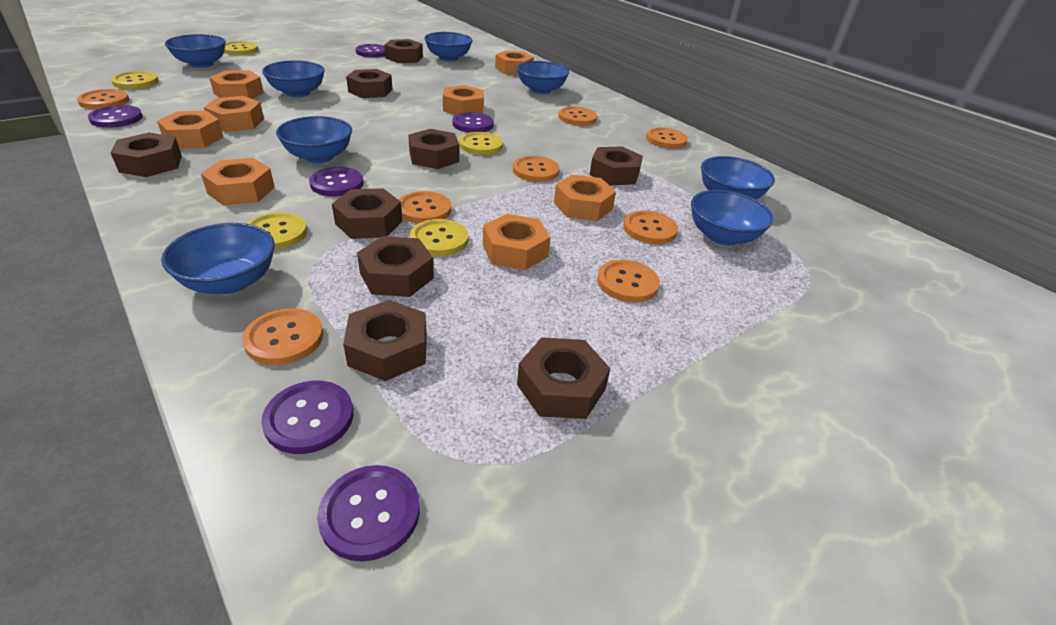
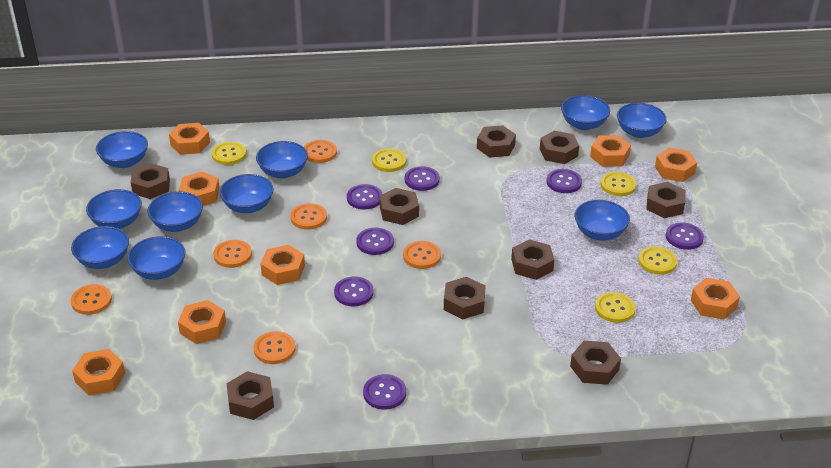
blue bowl: [161,223,275,294] [165,34,226,68] [262,60,325,97] [276,116,352,163] [424,32,473,61] [517,61,569,94] [691,190,774,245] [701,156,775,199] = 8 -> [71,226,129,269] [86,189,142,229] [96,131,148,168] [127,236,185,280] [147,191,203,232] [219,174,274,213] [256,141,308,179] [561,95,610,130] [575,200,630,241] [617,103,667,138] = 10
orange button: [77,89,129,109] [242,308,323,365] [399,191,451,224] [513,156,559,182] [558,106,597,126] [597,260,660,303] [623,210,678,244] [646,127,688,149] = 8 -> [71,284,112,315] [213,240,252,268] [253,331,296,364] [290,203,327,230] [304,140,337,163] [403,241,441,269] = 6
purple button: [88,105,143,128] [261,381,353,454] [309,167,364,197] [317,465,420,562] [355,44,385,58] [452,112,494,133] = 6 -> [334,276,374,306] [347,184,382,210] [356,228,394,255] [363,374,406,410] [405,166,440,191] [547,169,582,193] [666,222,704,250] = 7

